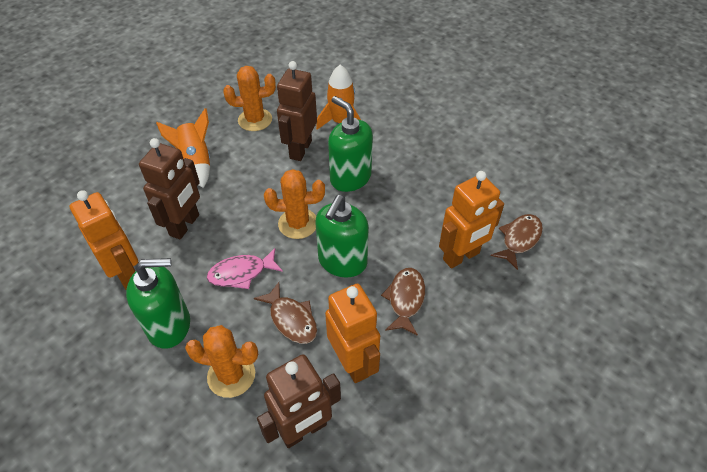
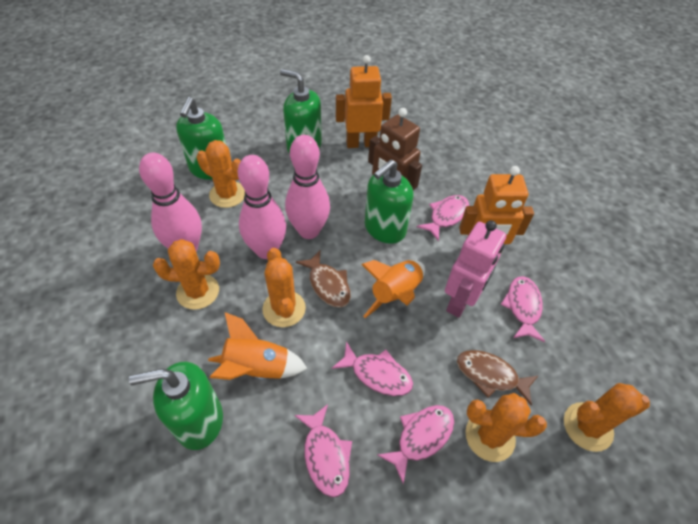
brown fish: [254,282,317,344] [381,268,425,336] [491,214,543,270] = 3 -> [296,251,351,308] [457,350,538,405] = 2
brown robot: [139,138,200,240] [257,355,341,448] [277,61,317,161] = 3 -> [368,108,422,190] = 1
green soap dispenser: [126,258,190,349] [315,195,368,277] [328,96,373,192] = 3 -> [129,362,223,450] [176,97,226,180] [280,69,322,154] [365,160,413,244] = 4
orange cactus: [185,325,258,398] [223,66,276,131] [264,169,325,239] = 3 -> [153,239,220,310] [197,140,245,208] [262,248,306,327] [465,393,547,462] [564,383,650,452] = 5
orange robot: [70,190,138,290] [325,284,380,383] [439,171,504,268] = 3 -> [336,55,392,148] [459,166,534,255] = 2
pink bowling pin: none = 0 -> [139,153,202,252] [238,155,286,259] [285,135,330,239] = 3
pink fish: [207,248,283,289] = 1 -> [294,404,352,497] [331,341,413,396] [377,405,454,484] [417,195,469,241] [501,276,545,342] = 5
pink robot: none = 0 -> [445,220,506,318] = 1

